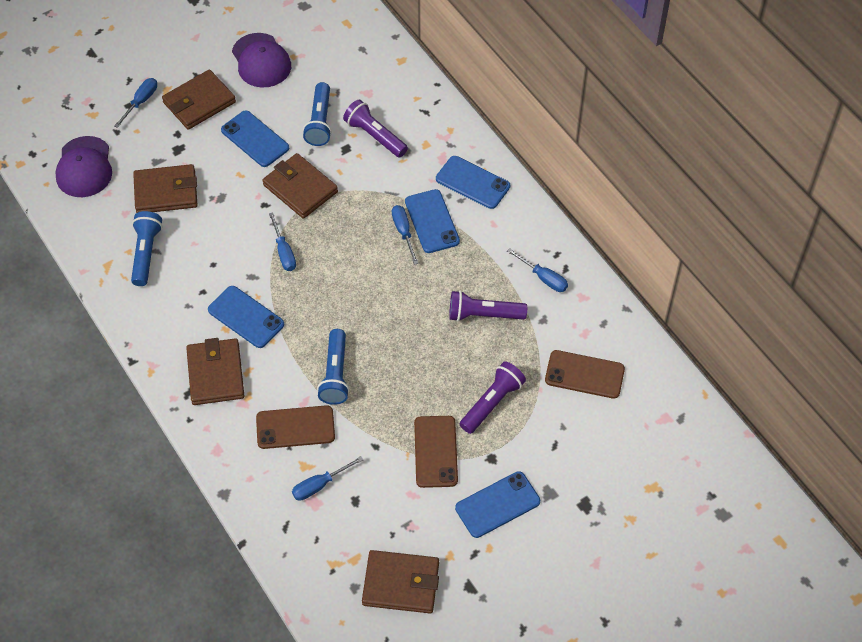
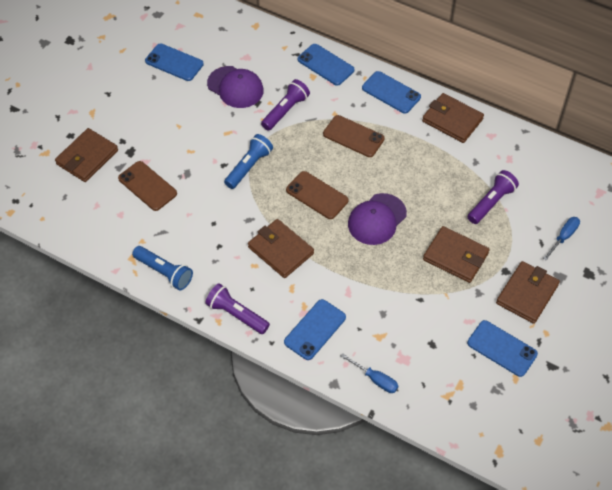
blue flashlight: [131,211,162,286] [303,82,332,146] [317,329,349,405] = 3 -> [132,246,193,290] [224,134,273,189] = 2
blue screwdriver: [114,78,157,128] [269,212,296,271] [292,456,363,501] [392,205,419,265] [507,248,568,292] = 5 -> [341,353,398,393] [543,217,580,260] = 2

